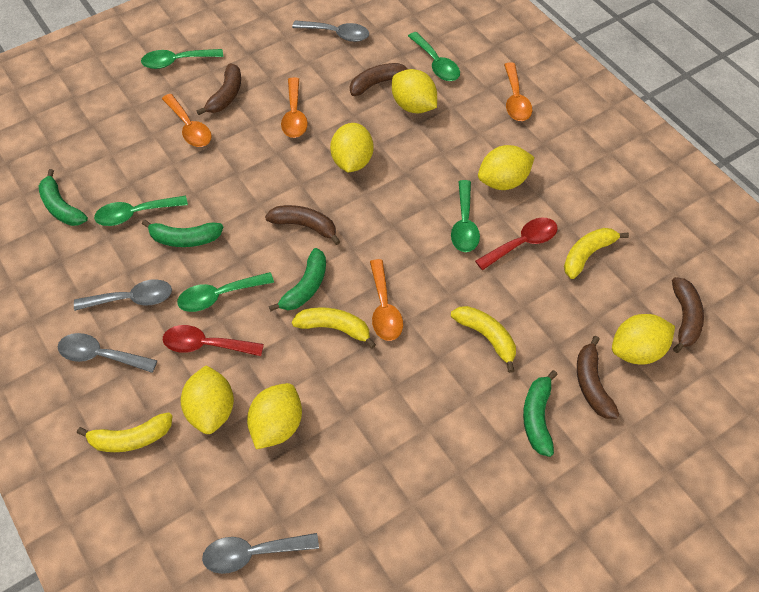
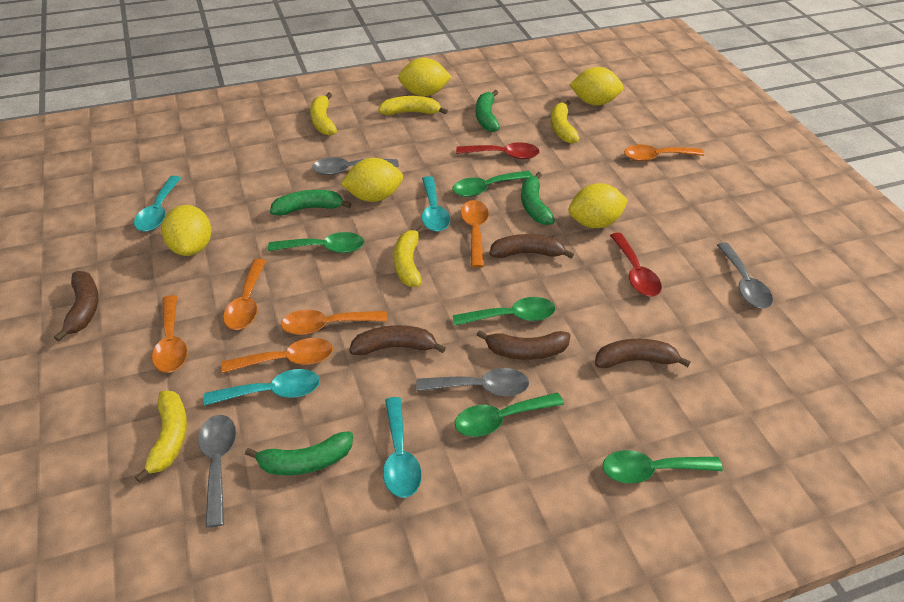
orange spoon: [162,94,212,147] [281,77,308,138] [370,259,403,341] [504,62,532,121] = 4 -> [152,295,187,373] [222,338,333,373] [223,259,266,330] [281,310,388,335] [461,200,489,268] [624,145,704,161] = 6
turquoise spoon: none = 0 -> [134,176,181,232] [204,369,320,405] [383,397,422,498] [422,176,450,232] = 4
yellow banana: [77,412,172,452] [292,307,376,349] [451,306,516,373] [564,228,629,279] = 4 -> [135,391,187,483] [310,93,337,136] [378,96,448,115] [394,226,424,287] [551,100,580,144] = 5
yellow lemon: [181,365,234,434] [247,383,302,449] [330,123,373,172] [392,69,437,113] [478,145,535,190] [612,314,675,365] = 6 -> [162,205,212,256] [341,158,403,202] [398,58,452,96] [568,183,628,228] [569,67,624,106] = 5

